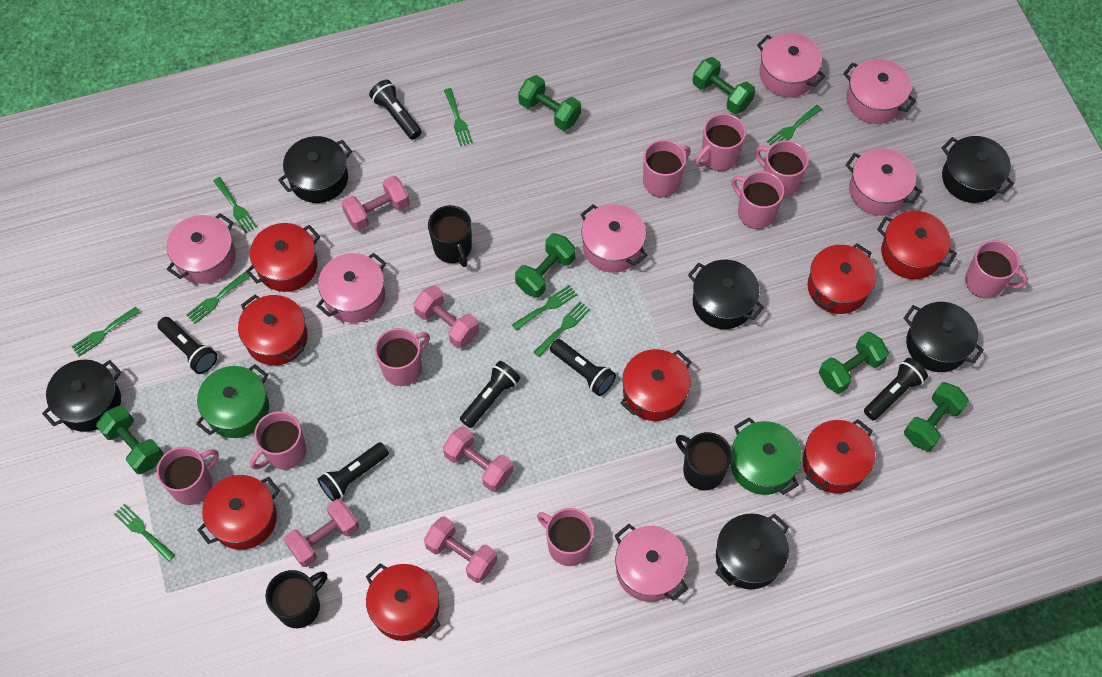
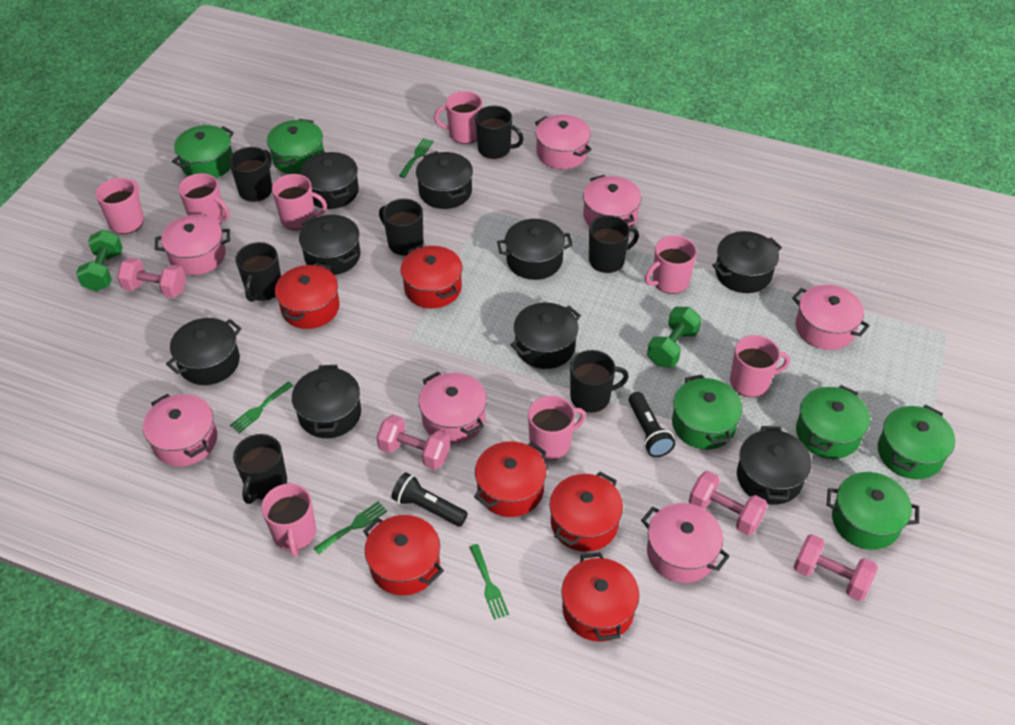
black flashlight: [157,317,217,374] [318,442,389,501] [369,80,422,140] [460,361,521,428] [550,339,616,396] [864,358,928,421] = 6 -> [391,472,468,527] [628,392,675,457] = 2
black mug: [265,570,327,628] [428,205,472,267] [676,432,732,490] = 3 -> [229,147,272,202] [233,434,287,504] [235,242,281,302] [379,199,423,256] [475,106,524,159] [570,350,629,413] [589,215,639,273] = 7
black pot: [42,360,121,432] [278,136,352,203] [688,260,764,329] [715,513,789,589] [904,302,984,372] [942,136,1014,203] = 6 -> [166,318,241,385] [292,365,361,438] [299,215,361,275] [300,151,359,209] [416,151,473,209] [497,219,573,280] [510,302,581,369] [712,231,782,293] [737,426,812,505] = 9
green dumbbell: [96,405,163,474] [515,233,576,298] [518,75,581,131] [692,57,755,114] [819,332,889,394] [904,382,969,451] = 6 -> [76,230,123,291] [647,307,702,367] = 2
green fork: [72,307,140,357] [114,504,175,562] [186,272,250,324] [214,177,257,233] [444,88,473,146] [512,285,577,331] [534,301,590,357] [767,105,822,145] = 8 -> [230,381,294,433] [314,501,387,554] [399,138,434,178] [469,544,509,620] = 4
green pot: [196,364,269,438] [731,417,802,495] = 2 -> [172,125,234,178] [267,119,324,174] [672,375,743,450] [796,385,870,459] [827,472,919,550] [878,405,955,479] = 6
pink dumbbell: [284,499,359,567] [342,176,410,231] [413,285,479,349] [424,516,497,583] [443,426,513,492] = 5 -> [117,258,186,298] [377,415,450,470] [689,471,768,535] [794,534,878,601] = 4
pink mug: [157,447,219,505] [250,411,306,470] [375,328,430,386] [537,508,594,566] [643,140,691,197] [696,113,746,171] [732,171,784,229] [755,140,809,198] [965,240,1028,298] = 9 -> [95,178,144,234] [178,173,230,224] [261,483,316,557] [272,174,327,230] [434,91,482,144] [528,396,586,460] [645,235,697,294] [730,335,790,397] = 8
red pot: [197,475,280,550] [238,294,308,366] [246,223,320,292] [366,563,440,641] [621,349,691,421] [803,419,875,493] [807,243,876,314] [877,211,957,279] = 8 -> [275,263,340,329] [363,515,444,596] [401,245,463,308] [474,441,547,517] [549,472,623,552] [561,552,639,642] = 6

